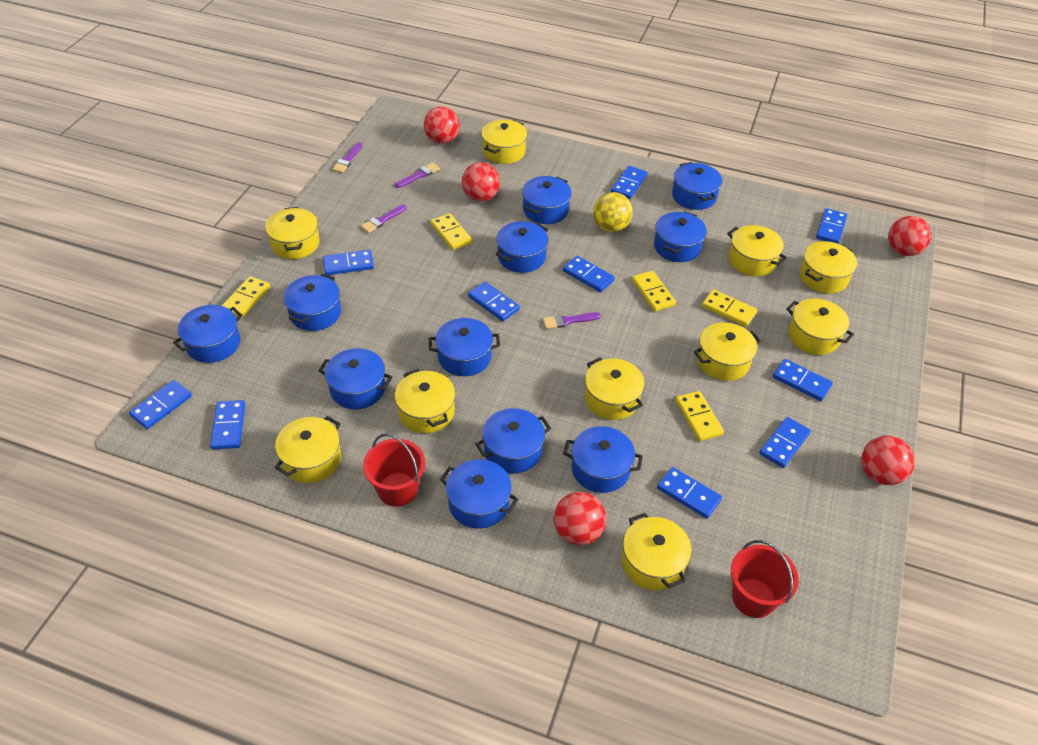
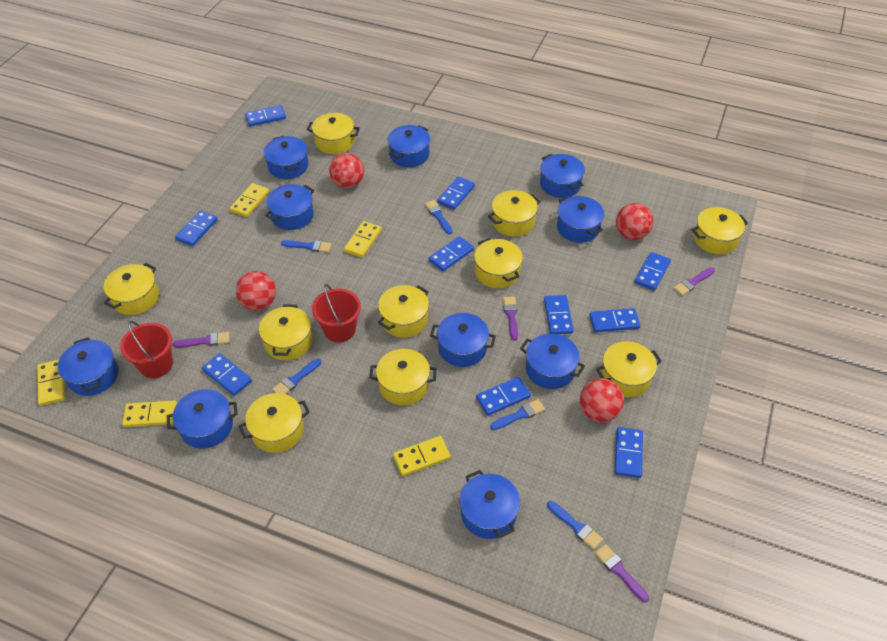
blue brush: none = 0 -> [272,359,321,394] [281,240,332,253] [425,200,453,234] [490,399,545,430] [547,501,603,550] = 5
blue pot: [173,305,243,363] [284,274,341,331] [318,348,392,409] [429,318,500,376] [440,459,518,529] [475,408,551,474] [496,221,548,273] [522,176,572,224] [563,426,643,493] [654,211,707,262] [672,162,722,210] = 11 -> [58,337,119,396] [167,389,238,449] [264,136,308,179] [265,184,314,230] [387,125,430,167] [430,313,496,367] [460,470,520,539] [520,334,585,389] [540,154,585,198] [557,196,604,243] = 10
red ball: [424,106,460,144] [462,162,500,201] [553,492,606,545] [861,435,915,485] [888,216,932,256] = 5 -> [236,271,276,310] [329,153,364,188] [580,378,624,422] [616,203,654,240] = 4
yellow ball: [593,192,633,232] = 1 -> none = 0

